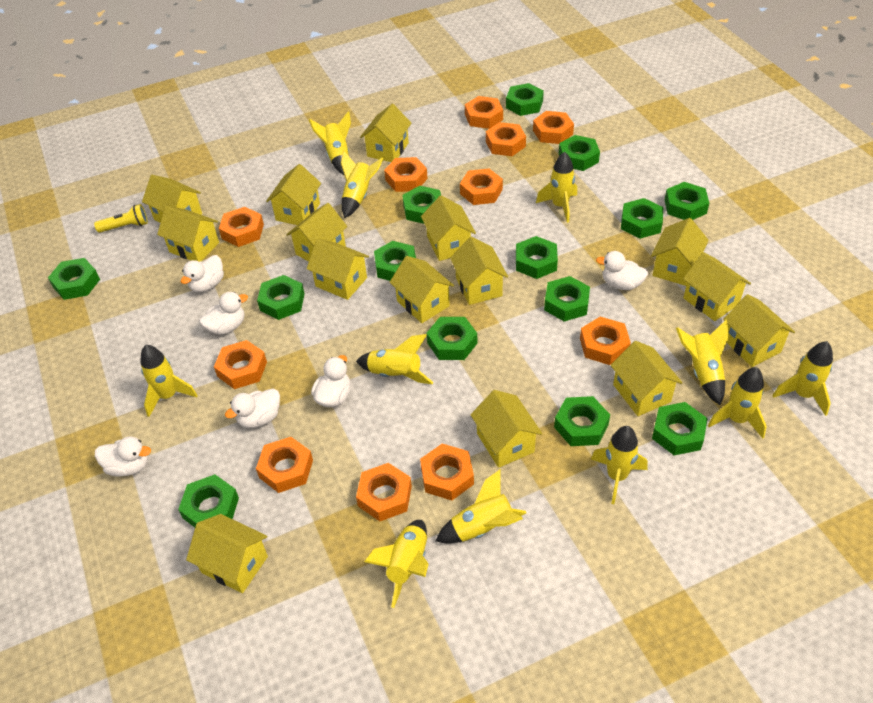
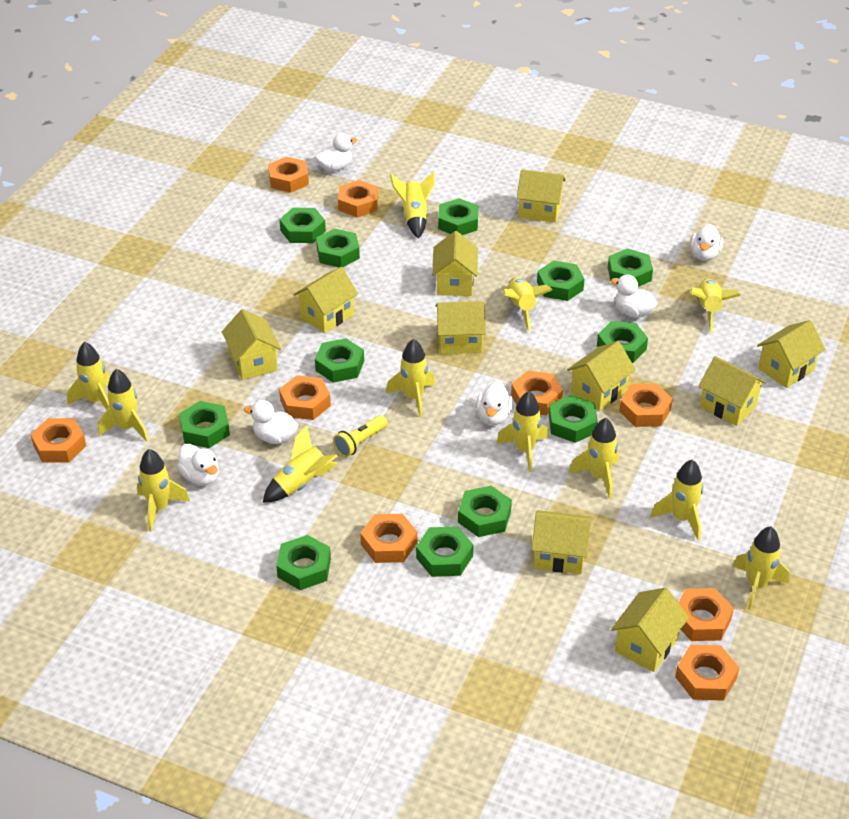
green nut: [48,258,100,300] [178,475,239,527] [257,275,305,320] [374,241,416,281] [402,186,441,224] [427,317,477,360] [506,83,544,116] [516,236,558,279] [544,276,590,322] [554,396,610,446] [559,135,600,171] [621,198,663,239] [652,402,708,455] [665,182,709,220] = 14 -> [179,401,230,448] [276,535,331,590] [279,208,326,243] [315,338,364,383] [316,229,360,267] [416,526,473,577] [438,198,478,235] [458,486,512,537] [537,261,584,301] [549,395,598,443] [597,321,648,363] [608,248,653,287] = 12
orange nut: [214,340,267,389] [219,207,264,247] [256,437,313,493] [356,463,412,521] [384,157,428,192] [420,444,474,501] [460,169,503,205] [465,96,503,129] [486,122,526,156] [533,111,574,144] [580,317,631,365] = 11 -> [31,418,86,463] [268,157,309,193] [279,375,331,420] [338,180,378,217] [360,514,417,563] [511,371,563,415] [619,384,673,427] [675,645,739,701] [678,588,734,641] = 9
yellow house: [142,175,202,223] [157,206,219,262] [186,514,268,593] [266,164,321,225] [286,203,348,261] [307,239,369,300] [360,104,412,162] [389,256,454,323] [421,195,476,261] [450,237,508,305] [471,390,542,468] [610,341,682,416] [651,218,709,286] [683,252,751,321] [723,294,795,367] = 15 -> [222,309,281,380] [293,267,358,334] [432,231,478,296] [436,301,486,354] [517,169,566,222] [532,510,592,574] [567,341,636,411] [611,587,689,672] [698,356,767,426] [757,320,825,388] = 10
yellow rocket: [140,345,198,417] [309,111,351,175] [341,151,383,218] [356,334,434,384] [364,520,429,608] [436,469,526,544] [536,152,577,223] [591,426,648,504] [676,320,729,405] [708,367,767,438] [773,341,833,416] = 11 -> [67,342,110,410] [98,369,149,442] [137,449,190,531] [263,425,338,502] [386,339,435,418] [390,171,435,239] [496,391,548,472] [503,278,552,331] [569,418,619,499] [650,459,703,540] [691,279,740,333] [733,526,790,610] = 12

